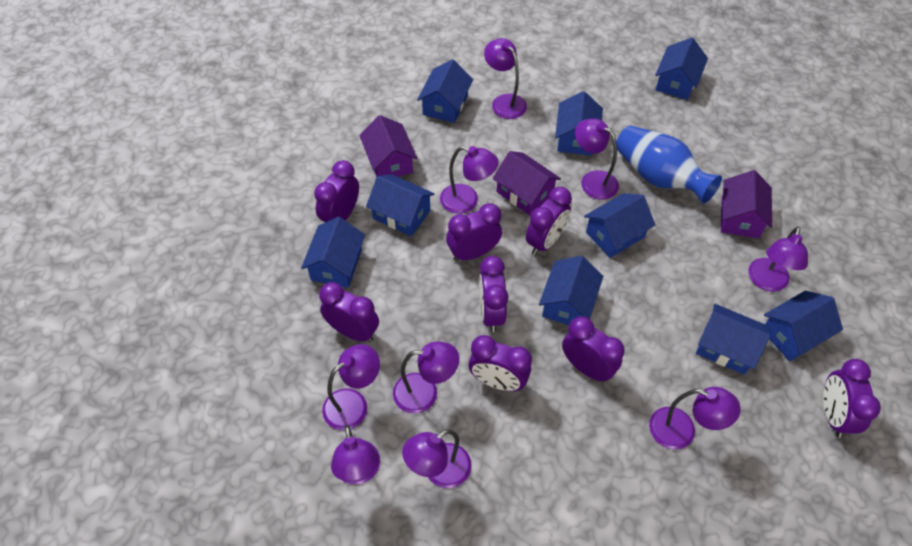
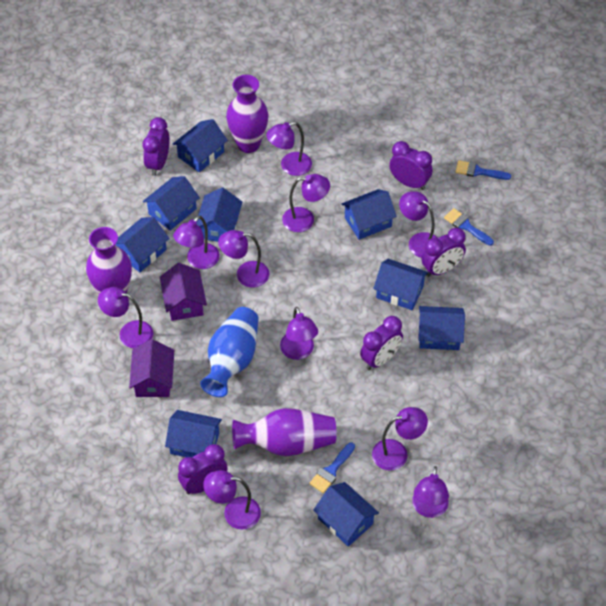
blue brush: none = 0 -> [309,442,355,493] [444,208,494,246] [455,160,511,180] = 3
purple clock: [314,160,359,222] [319,282,379,342] [446,203,502,261] [468,335,532,391] [479,256,508,332] [526,187,572,255] [562,316,625,382] [823,359,881,438] = 8 -> [143,117,170,176] [178,444,228,494] [360,316,403,370] [389,141,432,190] [421,228,466,277] = 5
purple house: [359,115,417,177] [493,151,561,216] [721,170,772,238] = 3 -> [129,339,174,397] [160,263,207,321] = 2
purple lamp: [322,344,380,430] [331,425,380,485] [393,341,459,414] [402,429,471,488] [440,146,499,214] [484,38,527,119] [575,118,619,200] [649,387,741,450] [748,226,808,292] = 9 -> [98,287,153,348] [173,216,220,269] [203,470,261,530] [218,230,269,288] [266,122,312,176] [280,307,318,360] [282,174,330,232] [372,407,428,471] [399,191,437,258] [412,466,449,518] = 10
purple vase: none = 0 -> [86,227,132,294] [226,75,268,153] [232,408,336,456] = 3

